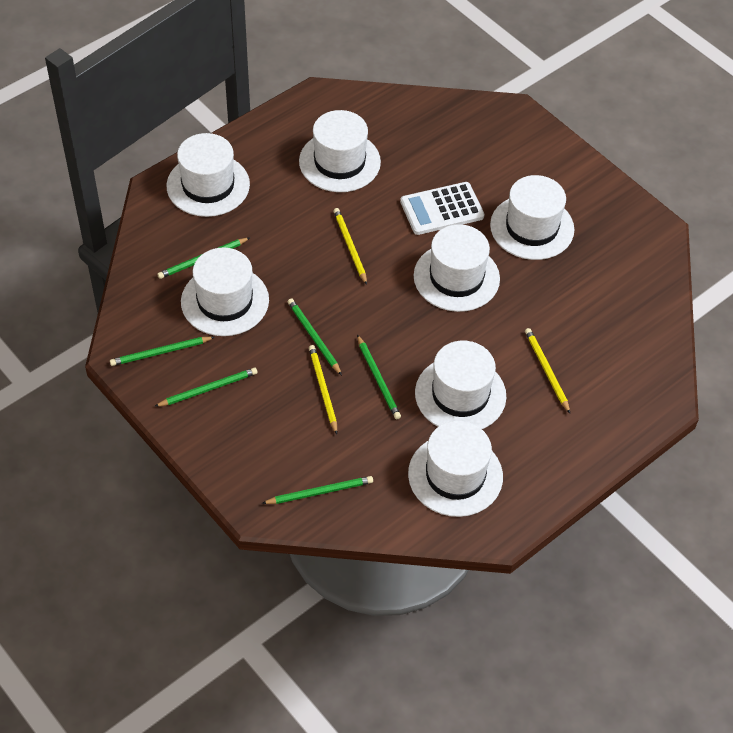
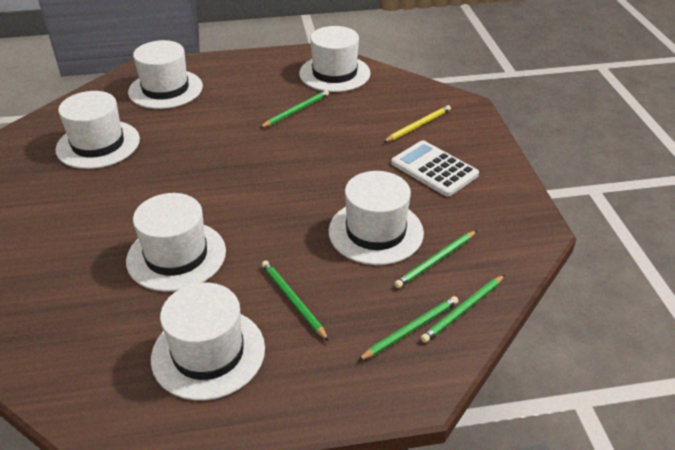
green pencil: [110,337,214,366] [154,368,257,407] [157,237,250,279] [262,476,373,504] [287,298,342,375] [357,335,401,419] = 6 -> [260,90,329,128] [262,260,329,341] [358,296,459,361] [394,230,477,288] [421,275,505,343] = 5
white hat: [167,133,250,217] [181,247,269,336] [299,110,381,192] [408,421,503,517] [414,224,500,312] [415,341,506,429] [490,175,574,260] = 7 -> [55,91,140,169] [126,193,226,292] [128,40,203,109] [151,283,265,400] [299,26,371,92] [329,171,424,265] = 6
yellow pencil: [309,345,337,434] [333,208,367,285] [525,328,570,413] = 3 -> [383,105,451,142] = 1

